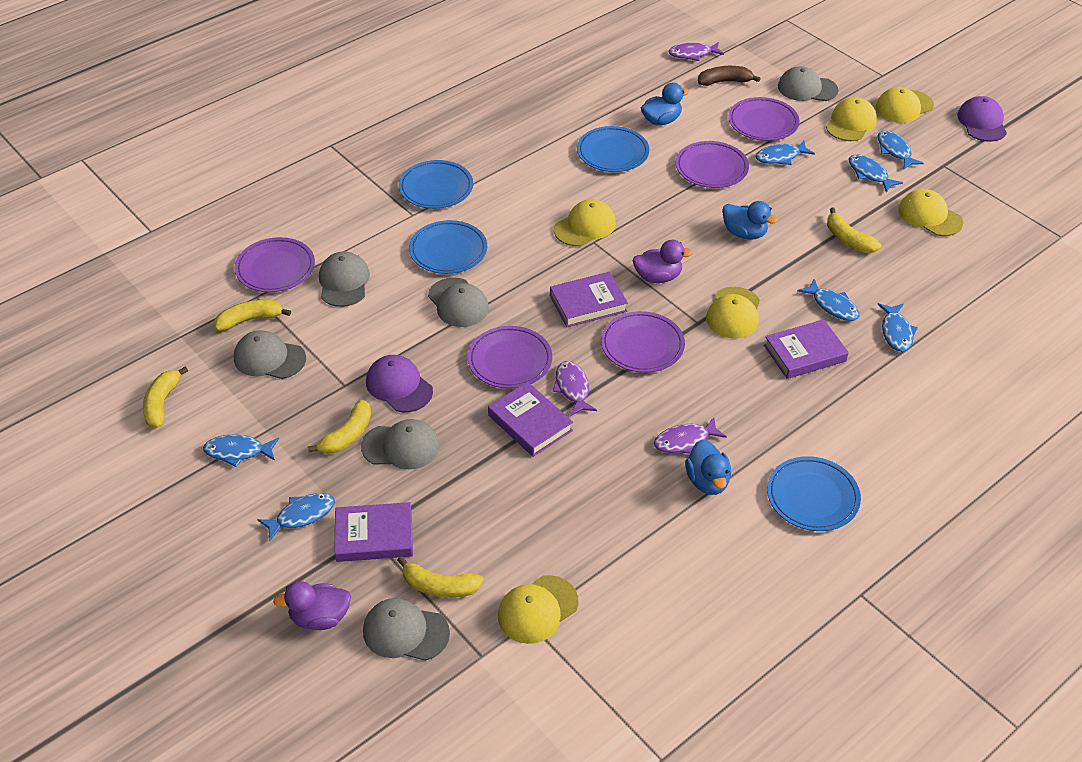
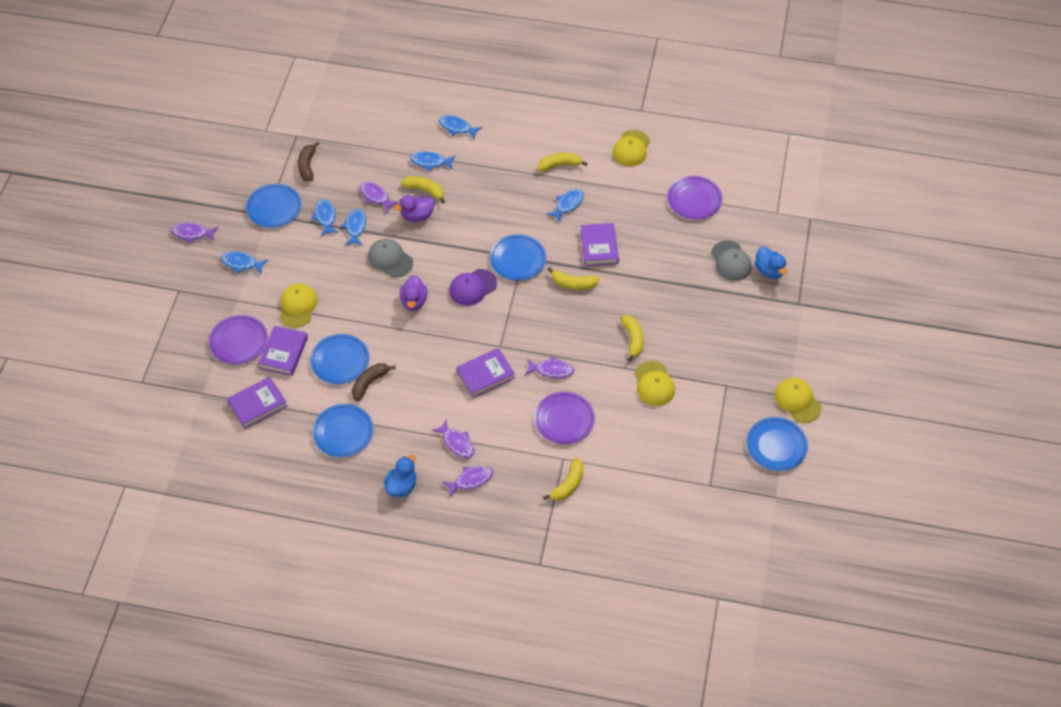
blue duck: [641,83,689,125] [685,439,731,495] [722,201,778,240] = 3 -> [384,455,416,497] [755,246,787,279] = 2
blue fish: [203,434,279,467] [257,493,335,541] [755,141,815,165] [797,279,859,321] [849,154,903,193] [877,303,918,352] [878,130,924,169] = 7 -> [221,252,268,274] [312,199,338,236] [341,208,366,246] [410,152,455,171] [439,115,482,140] [547,189,584,223] = 6
blue plate: [399,160,473,209] [409,220,487,274] [577,126,649,172] [767,456,861,531] = 4 -> [246,184,302,228] [310,334,369,384] [312,404,373,457] [490,234,546,281] [746,417,808,471] = 5
brown banana: [698,66,761,86] = 1 -> [298,142,319,181] [352,363,396,401] = 2
grey cap: [234,330,306,379] [319,251,370,307] [361,419,440,469] [363,598,450,661] [428,277,489,327] [778,66,839,101] = 6 -> [368,239,413,278] [711,241,752,281] = 2
purple cap: [366,355,433,412] [957,96,1007,142] = 2 -> [449,269,497,306] = 1
purple fish: [552,361,597,416] [654,417,727,453] [668,42,724,61] = 3 -> [171,223,218,244] [360,182,399,212] [432,419,474,458] [442,466,493,498] [525,356,574,378] = 5
purple plate: [235,237,315,292] [468,326,552,389] [601,311,685,373] [675,141,749,188] [728,97,800,141] = 5 -> [209,315,268,364] [534,392,595,444] [667,176,722,220] = 3
yellow cap: [498,575,578,644] [554,199,616,246] [706,287,760,339] [826,97,877,141] [876,87,934,123] [898,189,963,236] = 6 -> [280,284,318,328] [612,130,650,166] [634,361,675,406] [775,378,822,423] = 4

